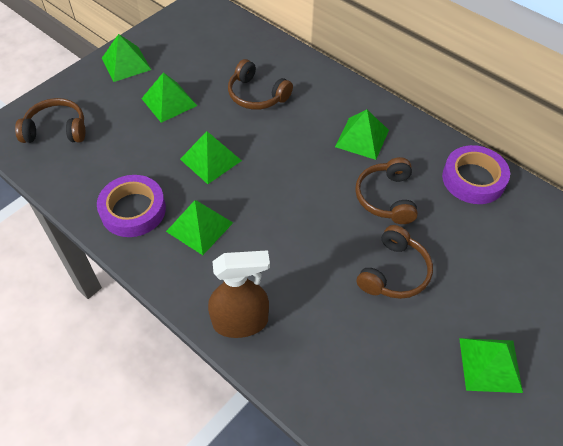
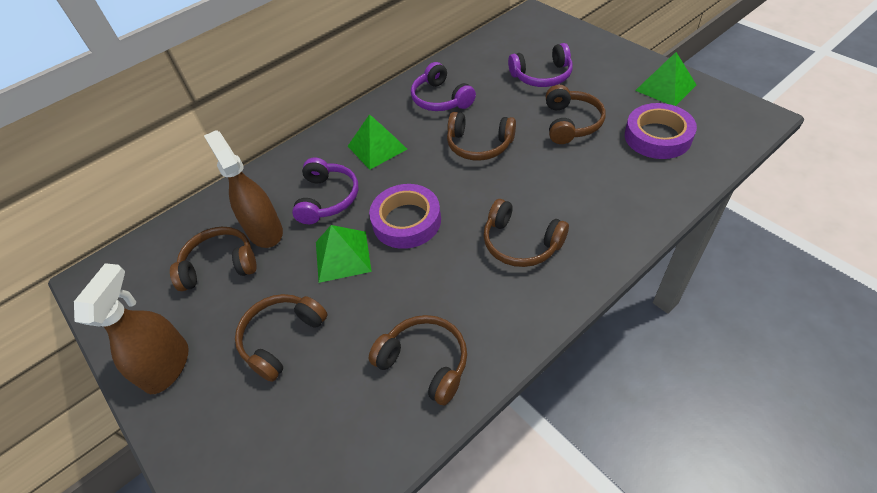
brown headphones: [15,98,85,143] [228,59,293,110] [355,157,418,224] [357,225,433,299] = 4 -> [170,227,257,291] [235,294,328,382] [369,315,467,405] [447,112,516,161] [483,199,569,267] [546,85,606,144] = 6
brown spray bottle: [208,250,270,338] = 1 -> [74,263,189,394] [204,130,283,248] = 2
green pyramid: [102,34,151,82] [141,72,197,123] [166,200,233,255] [180,131,242,184] [335,109,389,160] [459,338,523,393] = 6 -> [316,225,372,283] [348,114,407,169] [635,52,696,106] = 3
purple headphones: none = 0 -> [292,158,358,224] [411,62,476,111] [508,43,573,87] = 3

